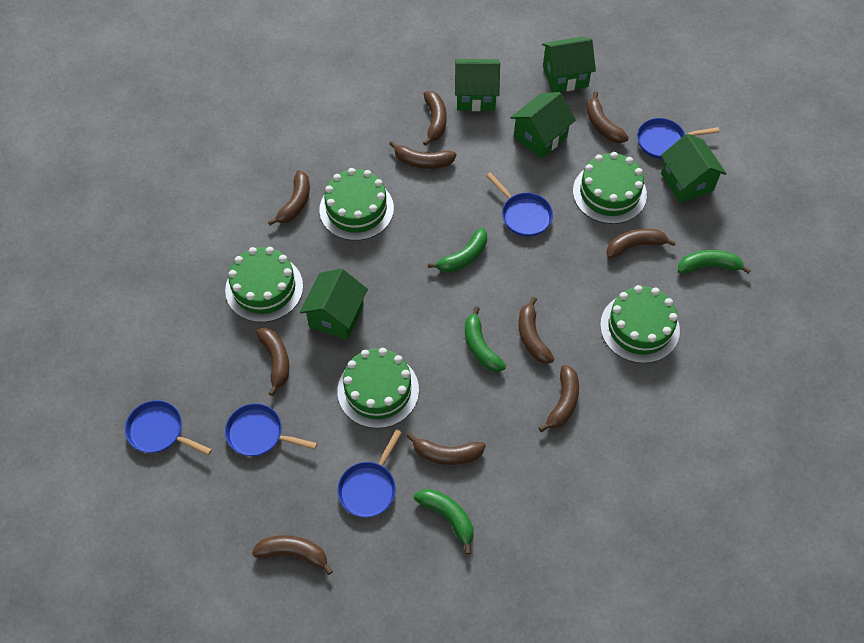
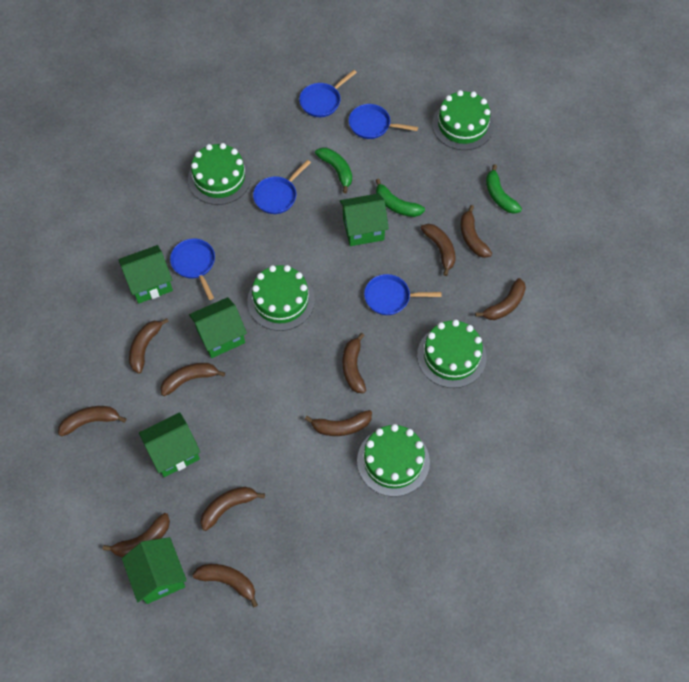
brown banana: [252,535,333,575] [256,327,289,396] [268,170,310,225] [389,141,457,169] [406,433,486,465] [423,91,447,146] [519,297,554,364] [539,365,579,432] [587,91,629,143] [606,229,676,259] = 10 -> [58,406,126,437] [103,513,170,557] [129,318,169,374] [161,363,225,396] [193,564,258,608] [201,487,265,531] [305,410,372,436] [343,333,366,393] [421,224,456,276] [460,205,492,258] [475,278,526,320] = 11
green banana: [414,489,474,555] [428,228,487,273] [465,306,506,372] [678,250,751,274] = 4 -> [315,148,352,193] [376,178,425,217] [486,164,522,214] = 3

